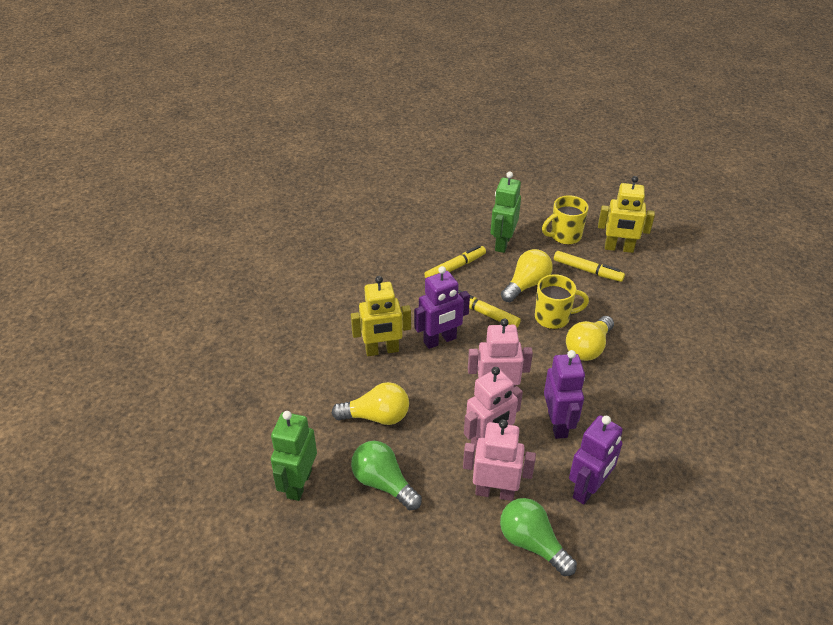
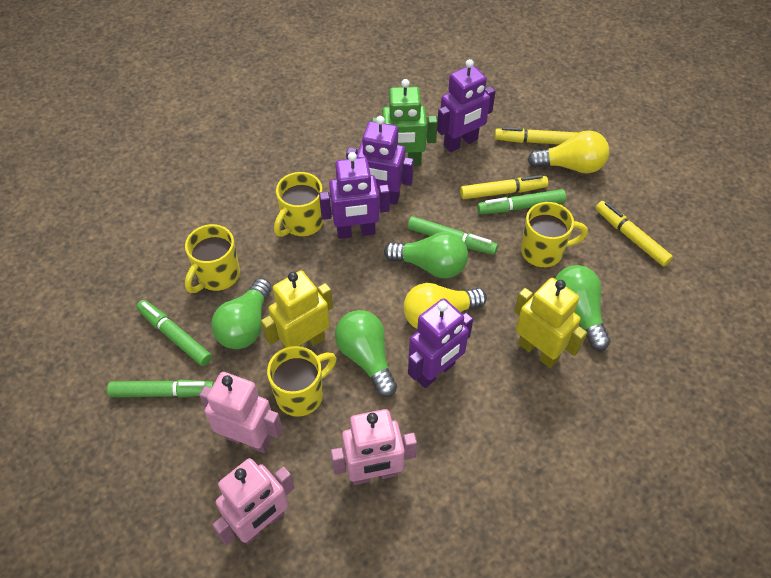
green light bulb: [351,441,422,510] [500,498,577,576] = 2 -> [211,278,272,349] [335,310,397,397] [384,232,468,278] [555,265,611,351] = 4
green marker: none = 0 -> [107,379,214,398] [136,300,212,366] [408,216,498,255] [477,189,566,214] = 4
green robot: [271,411,317,501] [491,171,521,253] = 2 -> [372,79,438,166] = 1
purple robot: [414,266,470,349] [544,350,585,439] [569,415,623,505] = 3 -> [319,152,390,239] [346,116,414,205] [408,298,473,388] [437,59,496,152] = 4
yellow light bulb: [332,382,409,425] [501,249,553,302] [566,316,614,361] = 3 -> [404,283,487,329] [528,131,609,174] = 2
yellow mug: [535,274,589,329] [542,195,589,245] = 2 -> [185,224,240,293] [267,346,336,417] [274,172,324,237] [521,202,588,267] = 4

